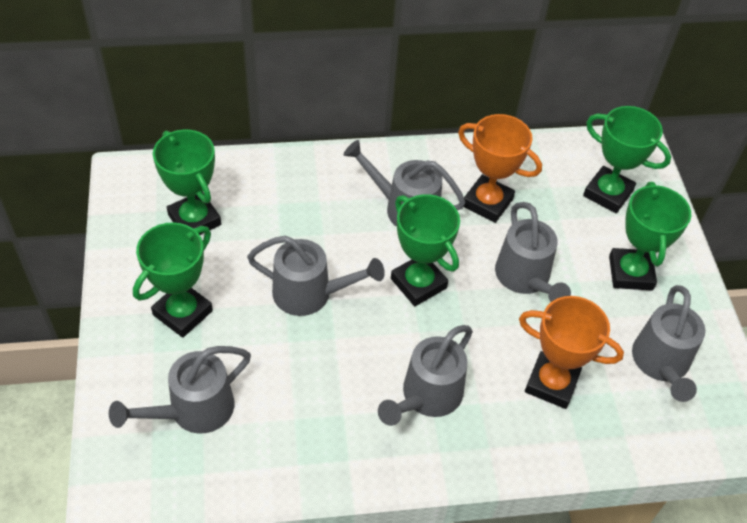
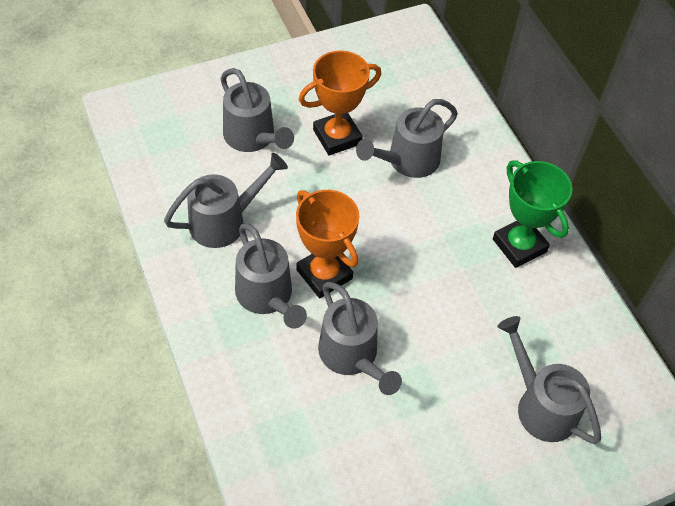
green trophy: [133,222,213,338] [153,130,221,235] [391,194,460,306] [583,106,671,213] [609,182,691,290] = 5 -> [493,160,573,268] = 1

